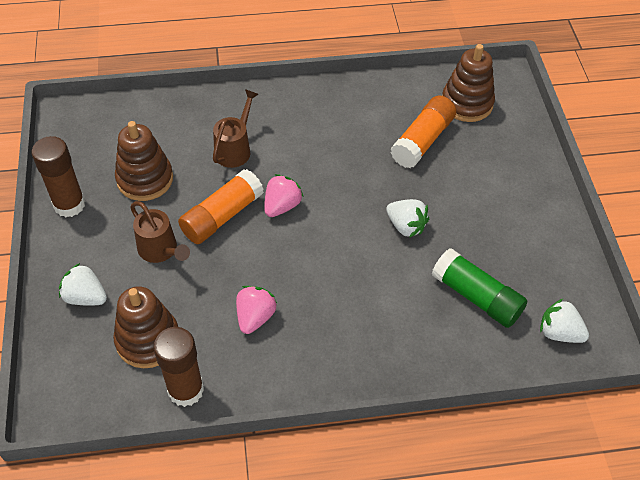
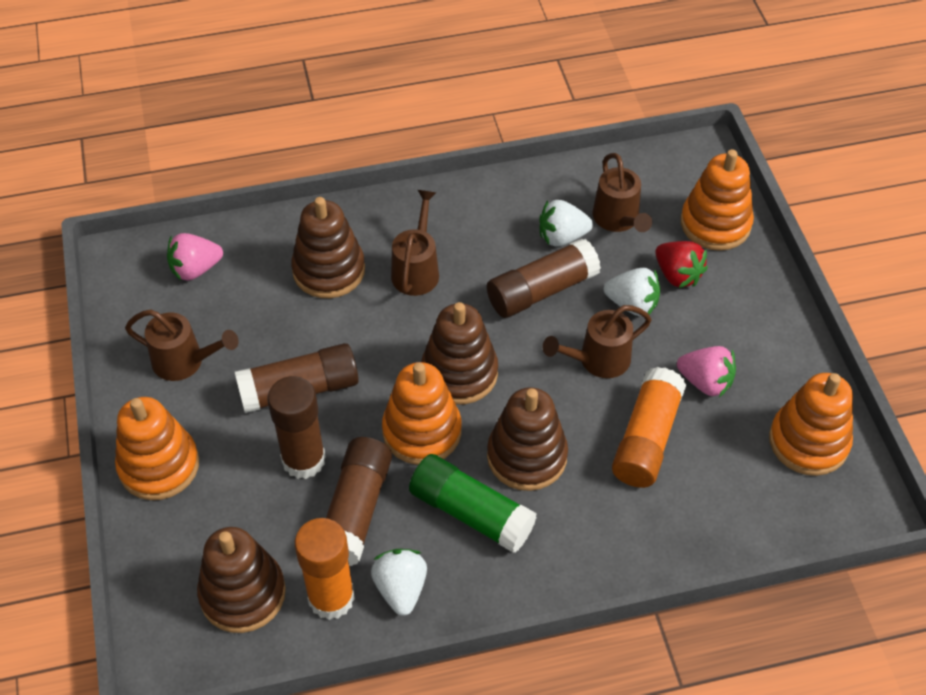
brown glue stick: [32,136,85,217] [153,327,204,407] = 2 -> [234,343,359,413] [267,376,326,479] [326,437,392,566] [487,238,601,318] = 4
brown stacking toy: [113,287,178,368] [115,121,173,201] [442,44,495,122] = 3 -> [197,527,286,633] [291,197,365,298] [421,302,498,404] [487,387,568,491] = 4
brown watering can: [130,201,190,263] [213,89,258,168] = 2 -> [125,309,239,381] [391,190,439,296] [543,305,652,378] [593,153,652,232] = 4
orange stacking toy: none = 0 -> [115,397,199,500] [382,362,462,465] [681,149,754,251] [769,373,853,476] = 4
red strawberry: none = 0 -> [655,241,708,288] = 1

